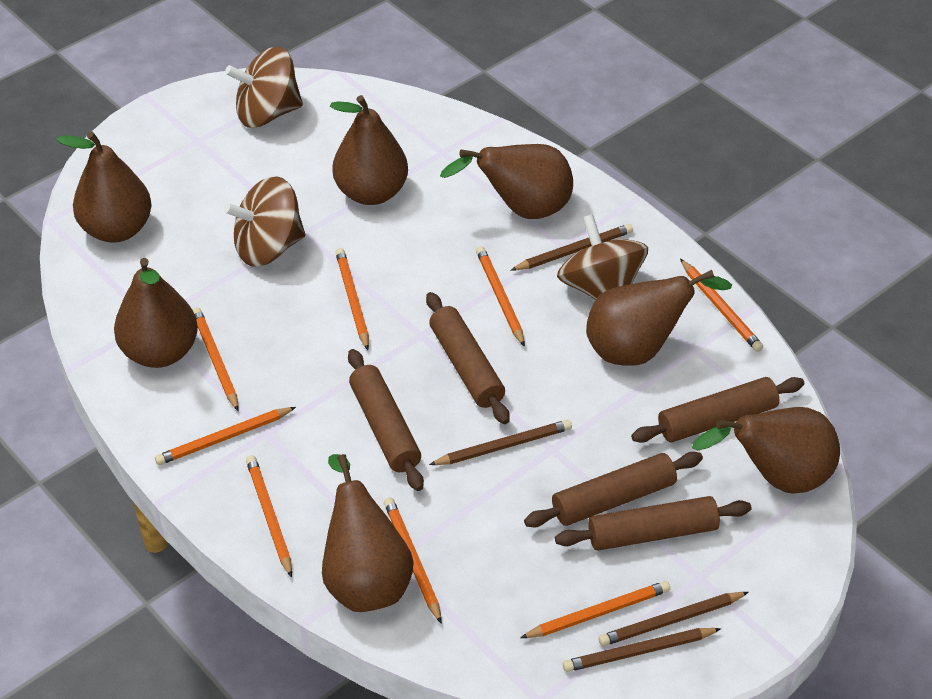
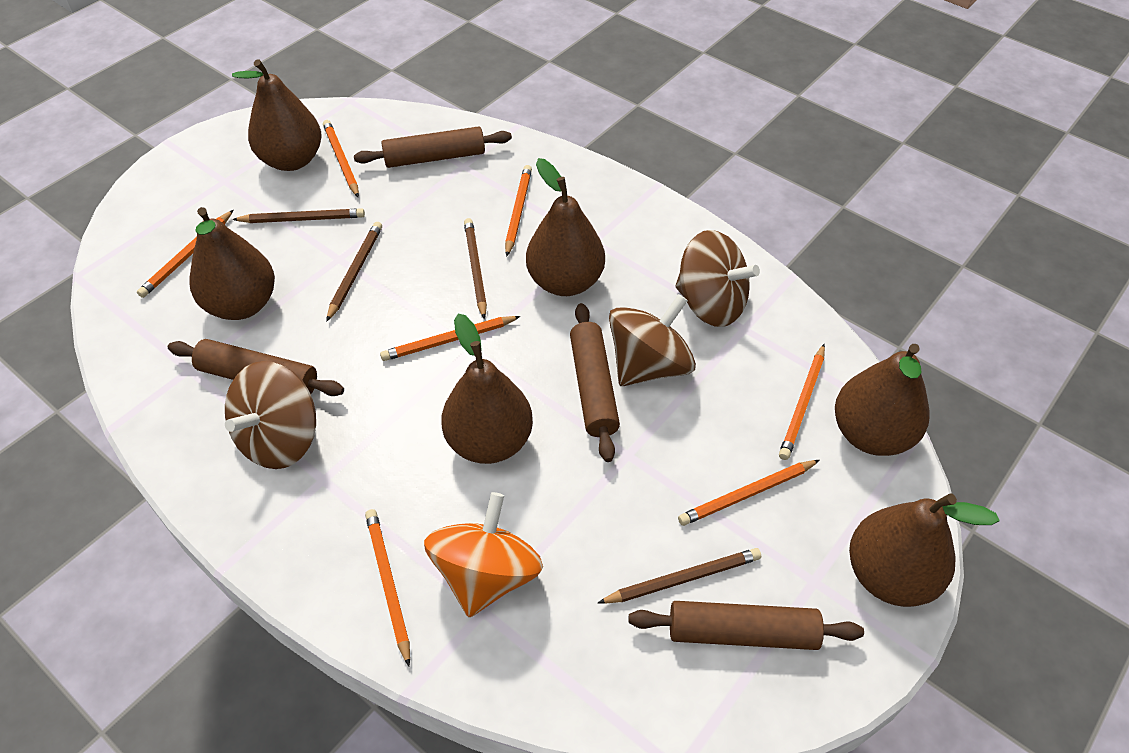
brown pear: [57,132,152,243] [114,258,198,368] [322,454,414,612] [330,95,408,205] [440,144,573,219] [586,270,732,366] [692,407,840,494] = 7 -> [189,207,275,320] [232,59,322,171] [441,314,533,464] [526,158,605,296] [835,344,930,456] [849,493,999,607] = 6
brown rolling pin: [348,349,424,491] [426,292,510,424] [524,452,703,527] [555,496,752,551] [631,377,804,443] = 5 -> [168,339,344,396] [354,126,512,168] [570,303,620,462] [628,601,864,650] = 4
orange pencil: [155,407,296,465] [193,307,239,411] [246,455,292,578] [335,248,369,350] [384,497,442,624] [476,246,525,347] [520,581,670,638] [680,259,763,352] = 8 -> [137,210,234,298] [323,120,359,198] [365,509,410,667] [380,316,521,361] [505,165,532,257] [678,460,820,526] [779,344,825,460] = 7
orange spinning top: none = 0 -> [424,492,543,617] = 1

